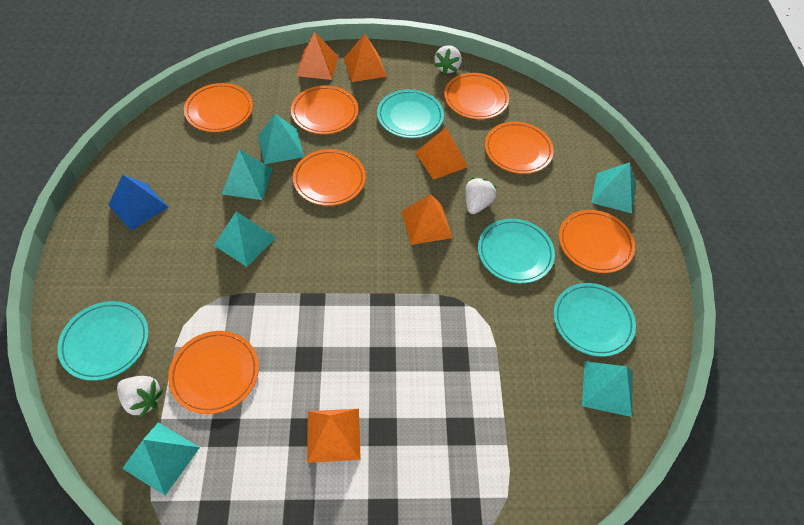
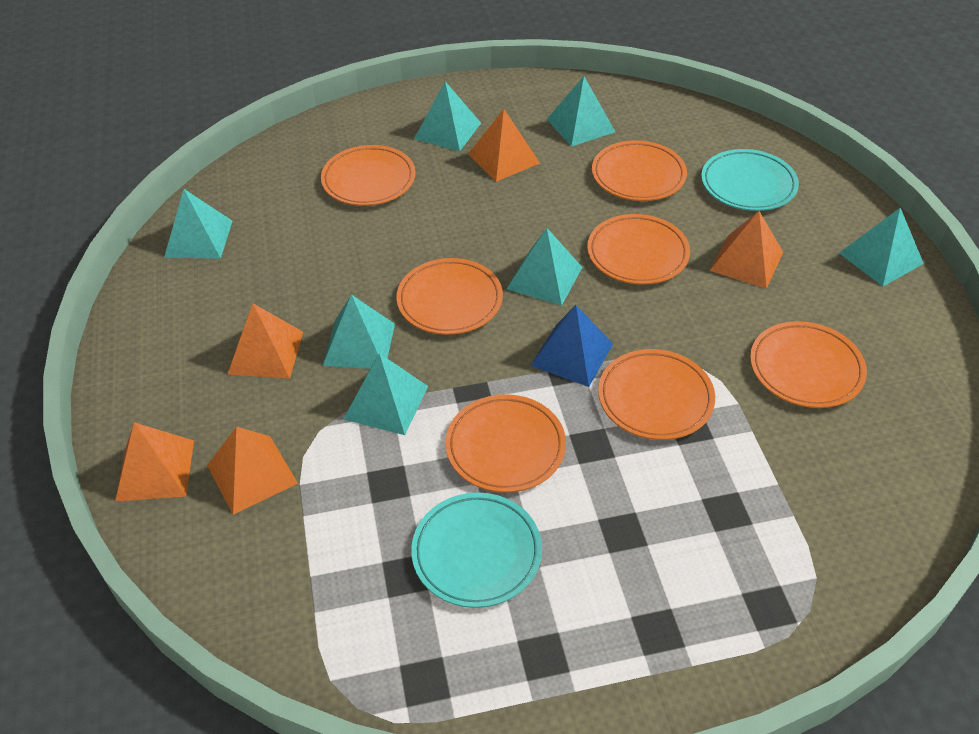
turquoise plate: [57,301,149,381] [377,89,444,138] [478,219,555,284] [553,283,636,357] = 4 -> [411,492,542,608] [701,149,799,211] = 2
turquoise pyramid: [122,422,200,495] [214,211,276,267] [222,149,273,200] [258,114,304,164] [582,361,633,417] [591,162,636,213] = 6 -> [164,189,232,259] [323,294,395,369] [344,353,428,435] [414,81,481,151] [507,228,582,306] [547,76,615,147] [839,208,924,286] = 7
white strawberry: [117,376,163,418] [434,45,462,75] [465,177,497,214] = 3 -> none = 0

